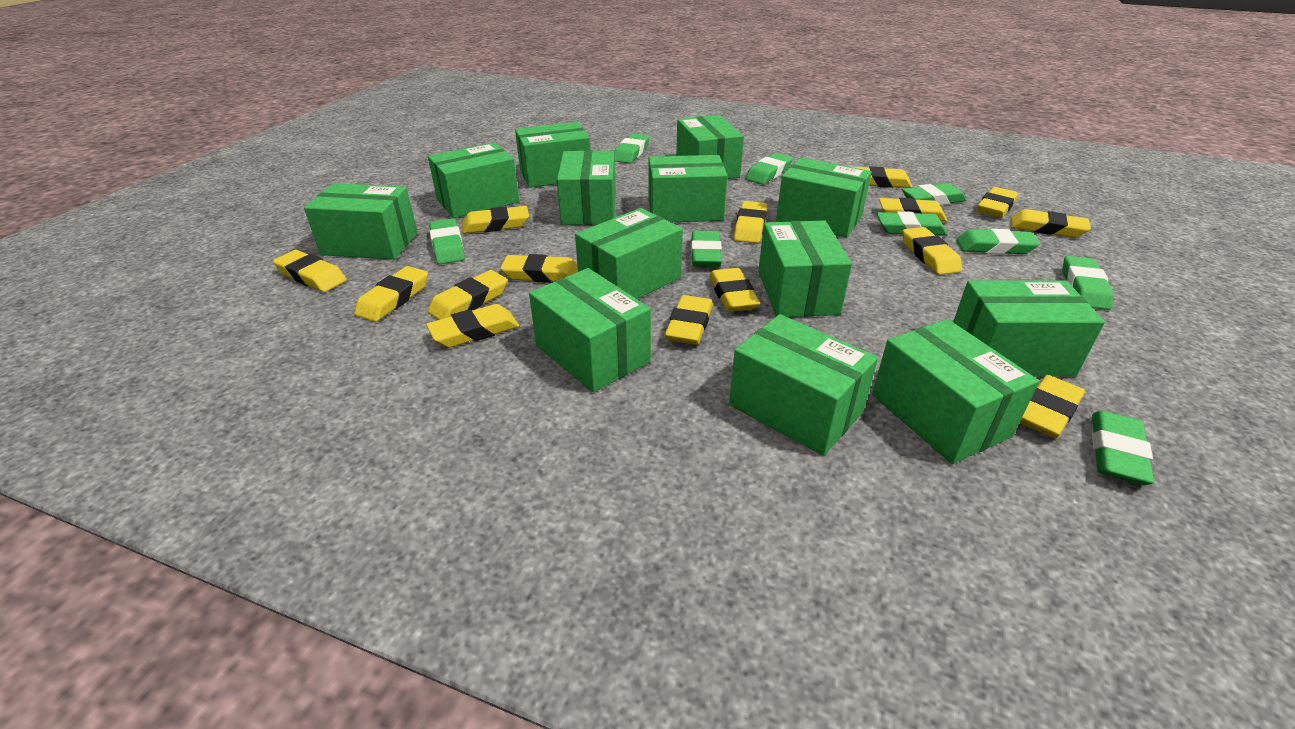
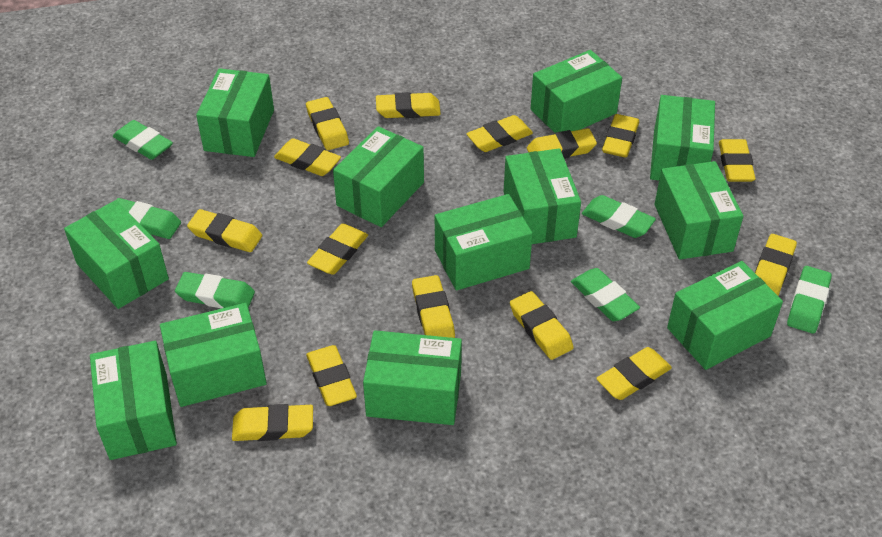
green box: [304,183,417,260] [428,143,519,218] [515,122,591,188] [529,268,651,392] [557,150,616,225] [575,208,683,299] [649,155,728,222] [676,115,744,179] [729,314,878,456] [758,221,852,317] [776,158,872,237] [872,319,1039,464] [953,280,1105,376] = 13 -> [64,200,169,309] [90,341,177,460] [160,303,267,407] [196,68,274,157] [333,126,424,227] [363,330,462,425] [435,194,533,291] [504,148,581,244] [531,50,622,133] [650,95,715,180] [655,161,744,260] [667,261,783,370] = 12
green eraser: [429,218,465,264] [614,133,650,163] [691,231,722,267] [746,153,793,185] [876,211,948,236] [902,183,966,205] [956,229,1040,254] [1062,256,1114,310] [1092,410,1154,485] = 9 -> [113,120,173,160] [116,198,181,239] [175,272,255,308] [571,268,640,321] [582,195,656,238] [787,266,832,333] = 6

